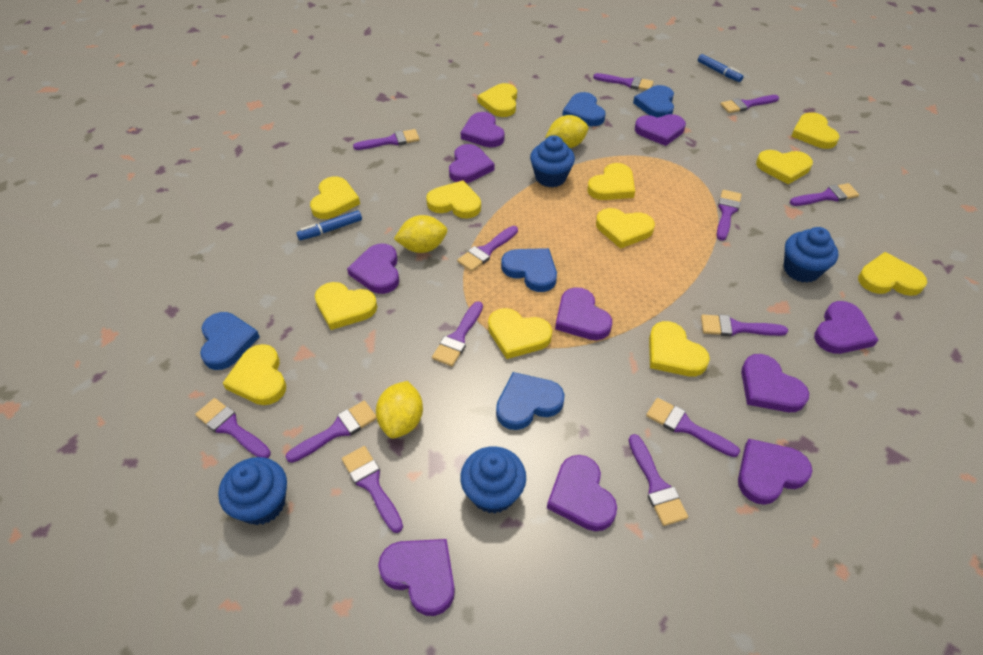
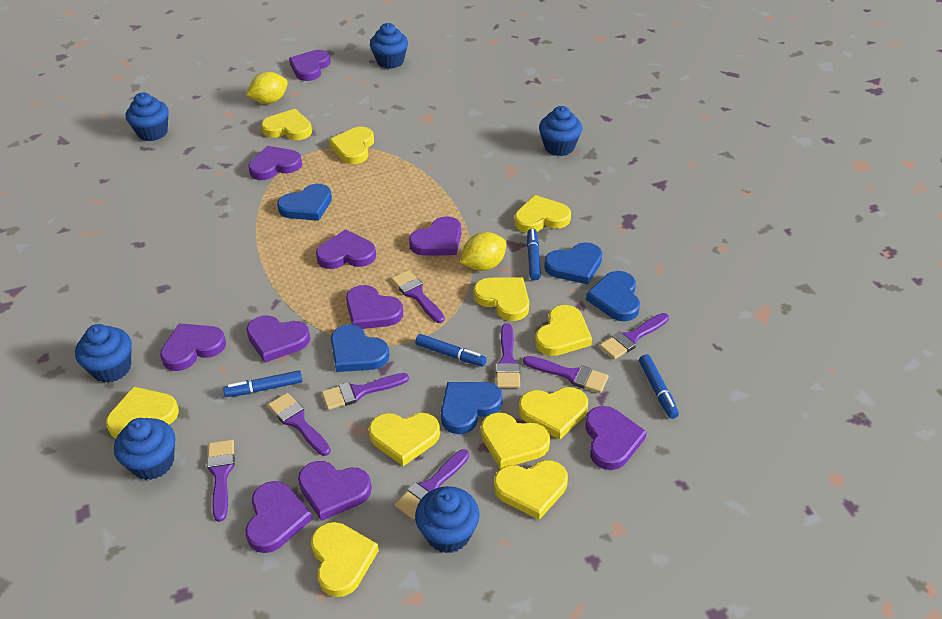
blue cupcake: [218,457,287,525] [460,446,526,514] [530,135,575,187] [784,227,838,283] = 4 -> [75,324,132,383] [114,418,175,480] [126,92,169,141] [370,23,408,69] [415,486,480,553] [539,106,582,156] = 6
blue marker: [296,210,362,240] [698,54,743,82] = 2 -> [223,370,303,397] [415,334,487,367] [527,228,541,280] [639,354,679,419] = 4
purple brush: [195,398,271,458] [286,401,377,463] [342,446,403,533] [353,129,420,150] [432,301,483,366] [457,226,518,272] [593,73,654,90] [629,434,688,526] [646,398,740,457] [701,315,788,336] [717,190,742,241] [720,95,779,113] [790,183,859,206] = 13 -> [207,440,235,522] [268,393,331,456] [322,373,409,410] [391,270,445,323] [395,449,469,519] [496,323,520,388] [523,356,608,393] [599,313,669,360] = 8
yellow heart: [223,344,286,405] [310,176,360,219] [315,282,377,330] [426,180,481,218] [478,83,517,117] [488,308,552,359] [587,163,635,200] [596,208,655,249] [649,321,710,376] [756,150,813,184] [791,112,840,149] [858,252,927,296] = 12 -> [106,387,179,439] [261,109,312,140] [311,522,379,597] [329,127,374,164] [369,413,440,466] [474,277,529,321] [481,412,550,469] [494,460,568,520] [515,195,571,233] [519,387,588,440] [535,305,592,356] = 11
yellow lemon: [376,381,423,439] [394,215,447,253] [546,115,589,148] = 3 -> [246,72,288,104] [460,232,507,271] = 2

